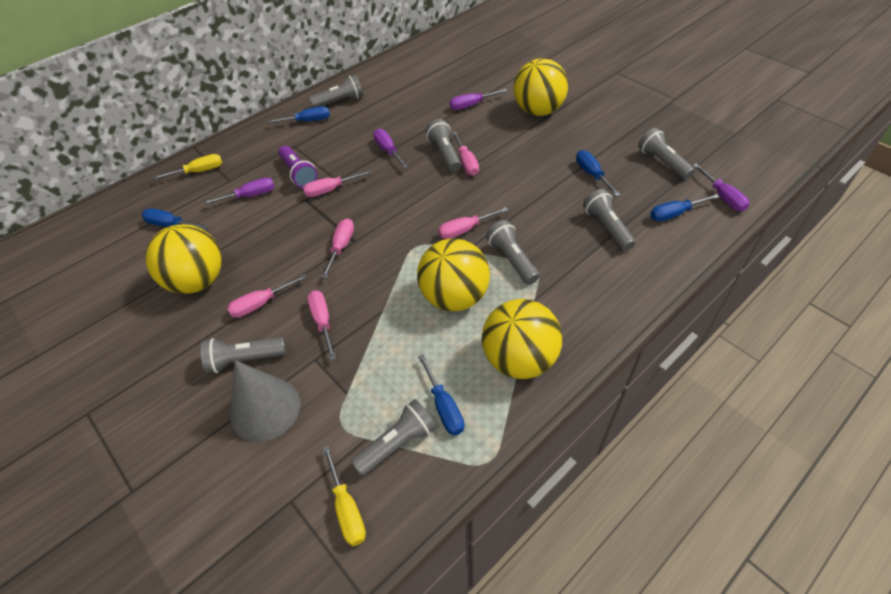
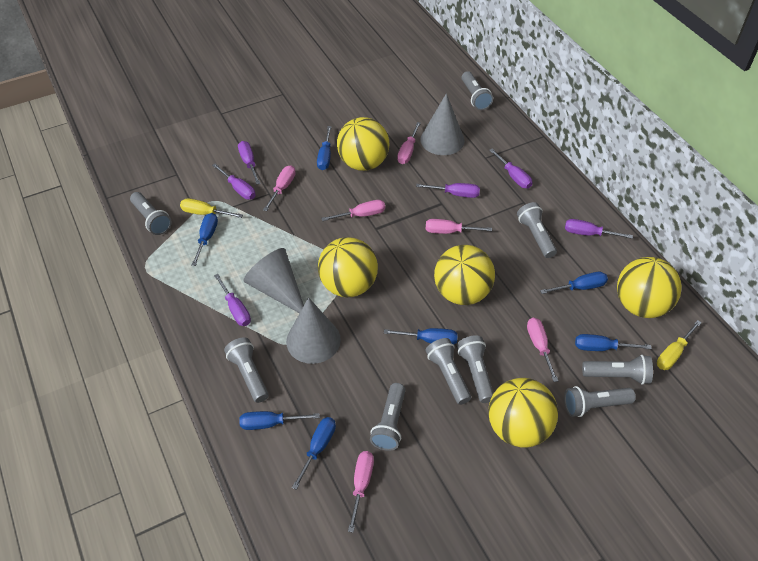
blue screwdriver: [142,208,209,230] [267,106,330,123] [418,354,464,435] [576,150,620,197] [650,194,719,221] = 5 -> [191,213,218,266] [239,411,320,430] [292,417,336,490] [317,126,332,170] [384,328,458,345] [540,272,608,294] [575,334,652,351] = 7
grey cone: [230,360,300,442] = 1 -> [243,248,304,313] [286,297,341,364] [420,93,465,155] = 3
grey flashlight: [201,337,286,373] [309,75,363,108] [351,399,436,476] [425,119,461,172] [486,220,539,285] [583,189,635,251] [638,128,695,180] = 7 -> [130,192,172,235] [224,337,269,403] [370,383,405,451] [426,338,471,405] [457,335,494,403] [461,71,493,110] [517,202,557,258] [564,386,636,417] [582,355,653,385] = 9
purple flashlight: [278,146,318,188] = 1 -> none = 0
purple screwdriver: [203,178,275,205] [373,129,408,169] [450,89,507,110] [693,163,749,211] = 4 -> [212,163,256,200] [214,274,251,326] [238,141,261,185] [416,183,480,198] [489,149,532,188] [565,219,633,239] = 6
yellow ball: [145,224,222,294] [417,239,490,312] [482,299,562,379] [514,58,568,116] = 4 -> [318,237,378,297] [337,117,389,171] [434,245,495,305] [488,378,558,448] [617,257,682,318] = 5

